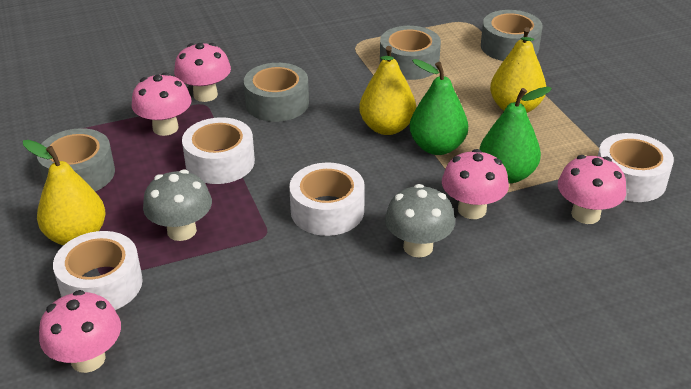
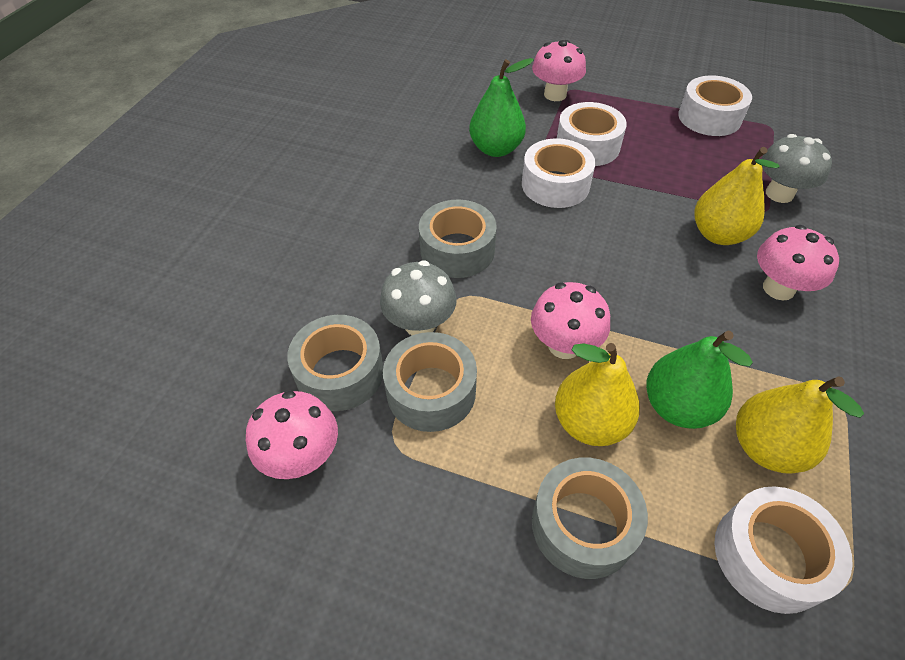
pink mushroom: [39,290,121,373] [132,73,191,136] [174,43,231,102] [442,149,509,219] [558,155,626,224] = 5 -> [246,390,338,479] [531,282,610,359] [532,40,586,101] [757,225,839,300] = 4

